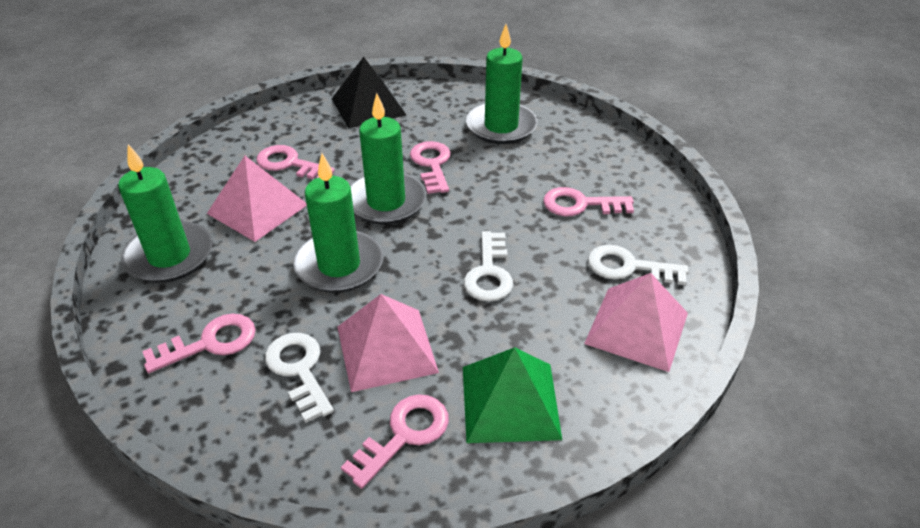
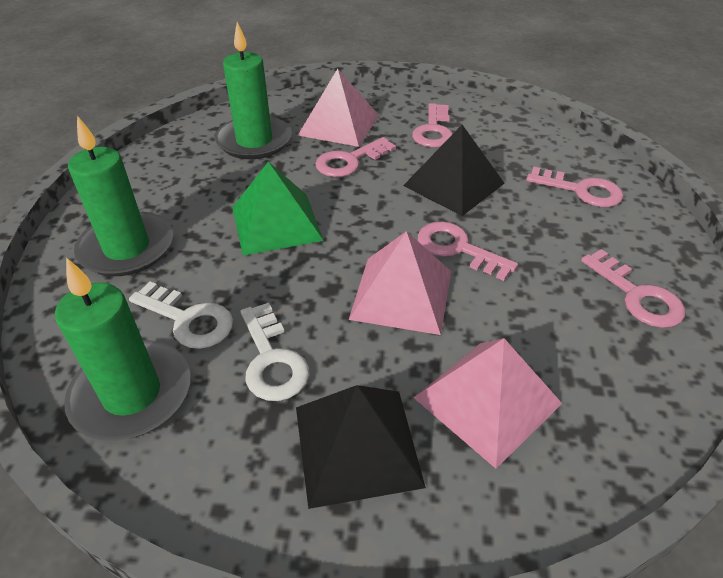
black pyramid: [332,57,406,128] = 1 -> [296,385,426,509] [403,125,505,216] = 2
green candle: [118,144,213,283] [293,153,383,293] [350,93,426,225] [466,24,537,144] = 4 -> [55,257,191,441] [68,116,173,276] [215,22,292,159] = 3
white key: [265,333,334,423] [464,231,513,302] [588,245,688,285] = 3 -> [129,282,233,349] [241,303,309,401] = 2

